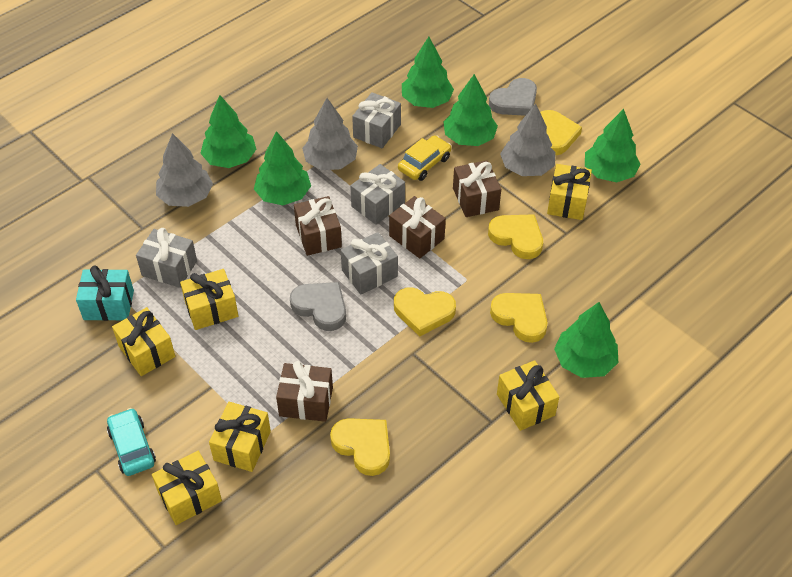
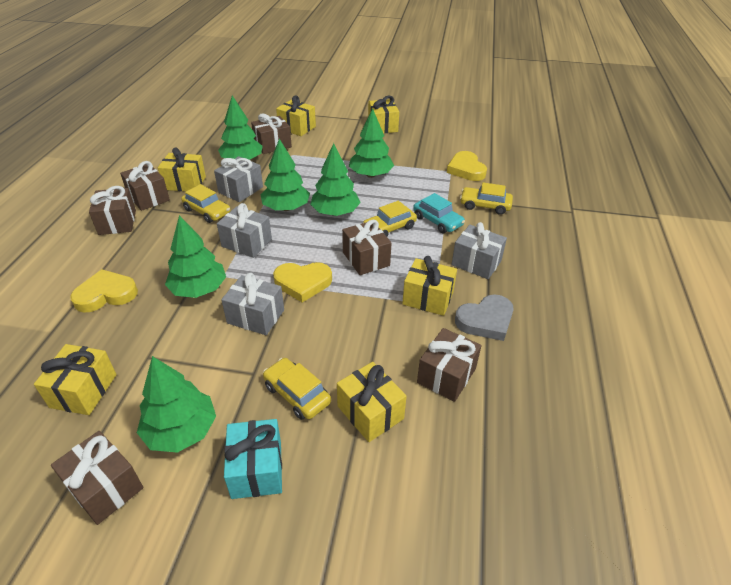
brown gift: [276,361,333,422] [294,196,342,256] [389,196,446,258] [453,160,501,217] = 4 -> [51,431,143,525] [89,186,136,235] [120,161,170,211] [251,114,292,154] [342,220,392,275] [417,328,481,402] = 6
grey heart: [290,282,346,331] [489,78,537,116] = 2 -> [455,294,514,341] = 1
grey tree: [156,133,213,207] [302,98,358,170] [500,104,556,176] = 3 -> none = 0
yellow car: [398,135,451,181] = 1 -> [181,184,230,223] [263,358,331,420] [363,201,417,236] [460,182,513,215] = 4
yellow heart: [330,418,390,476] [394,287,456,337] [488,214,543,259] [490,293,547,343] [540,110,582,155] = 5 -> [70,269,138,313] [273,262,332,303] [447,151,487,181] = 3

